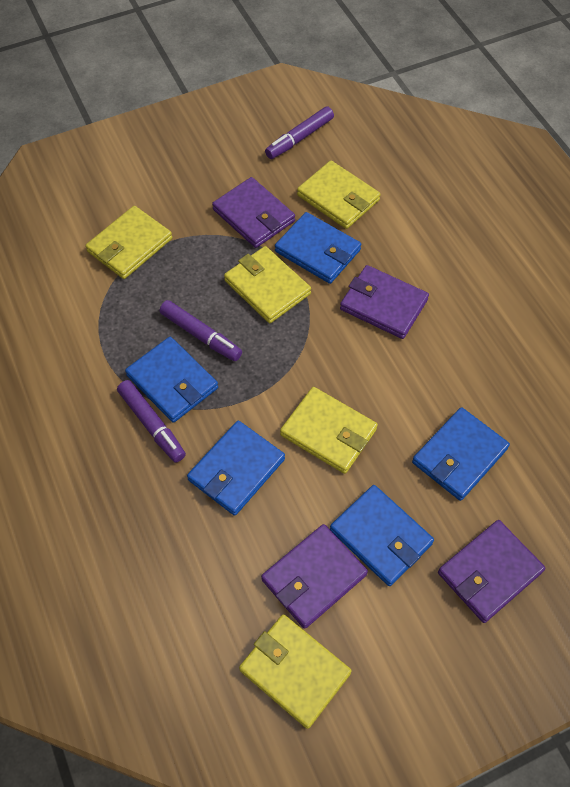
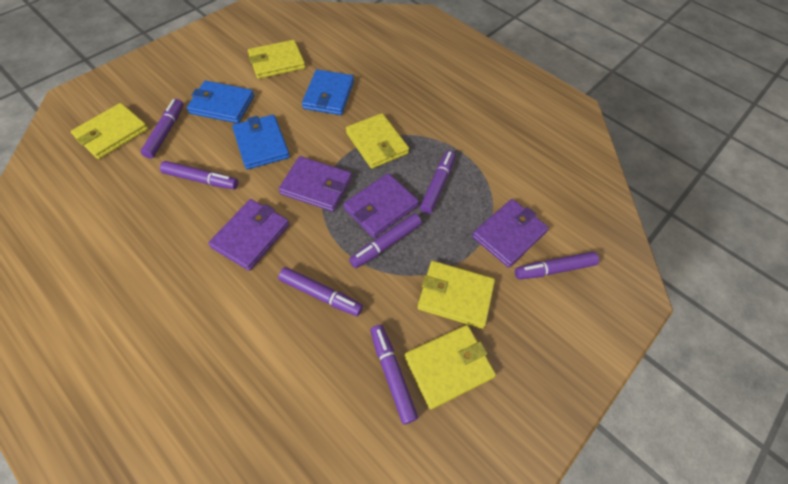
blue wallet: [125,337,218,423] [187,421,285,516] [275,212,361,284] [330,485,434,586] [412,407,510,501] = 5 -> [187,81,254,123] [232,115,290,169] [302,69,354,115] = 3
purple marker: [117,380,186,463] [160,300,242,361] [265,106,334,159] = 3 -> [140,99,184,159] [160,161,238,189] [278,267,363,316] [349,214,422,268] [370,325,418,425] [420,151,455,214] [515,252,599,280] = 7

